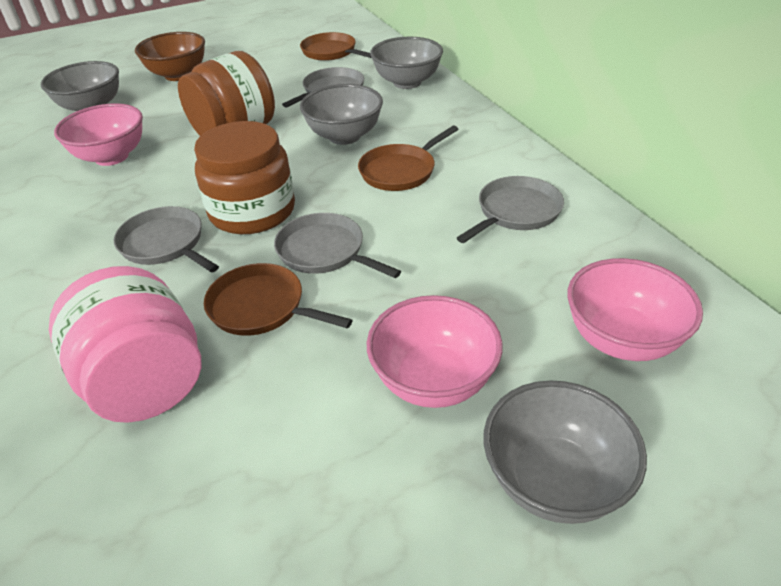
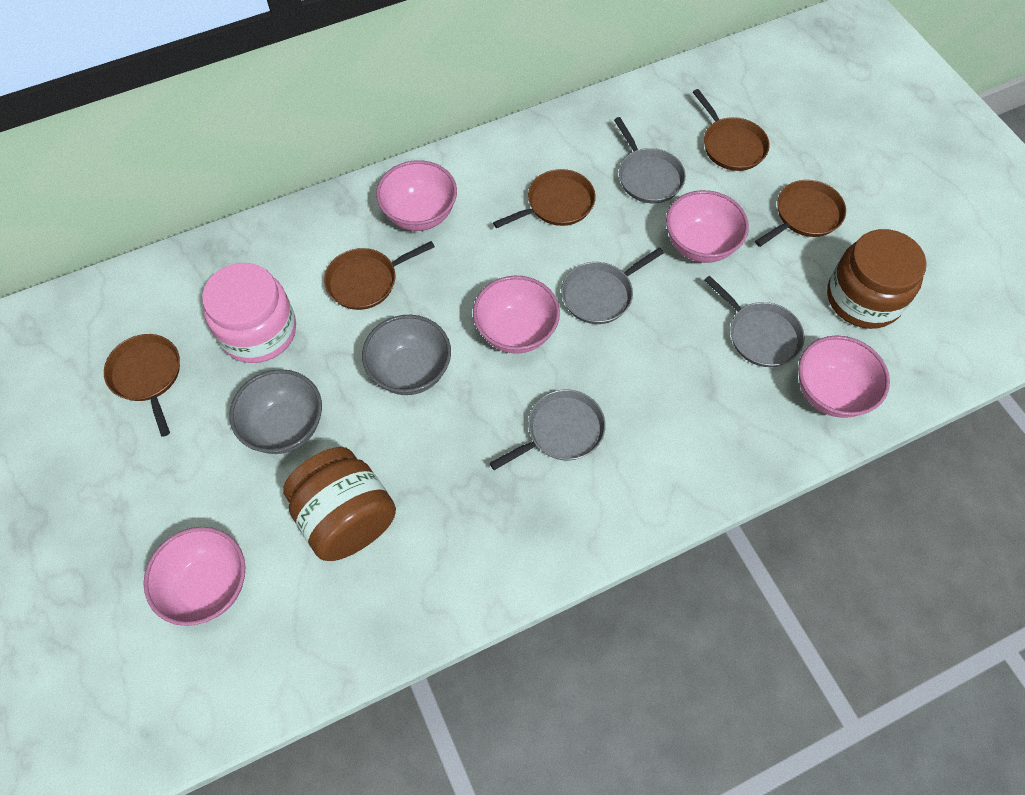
brown bowl: [135,32,205,81] = 1 -> none = 0
brown pan: [204,263,353,336] [300,32,371,61] [358,126,458,191] = 3 -> [104,334,180,437] [324,241,435,310] [493,169,596,228] [693,89,770,171] [755,180,846,247] = 5
grey bowl: [41,61,119,111] [300,84,383,145] [370,37,443,89] [484,380,647,524] = 4 -> [229,369,322,454] [362,315,451,395] = 2
pink bowl: [54,103,143,166] [367,295,503,408] [567,258,703,361] = 3 -> [143,527,245,626] [376,160,457,231] [473,276,560,354] [666,190,749,263] [798,335,890,418] = 5

